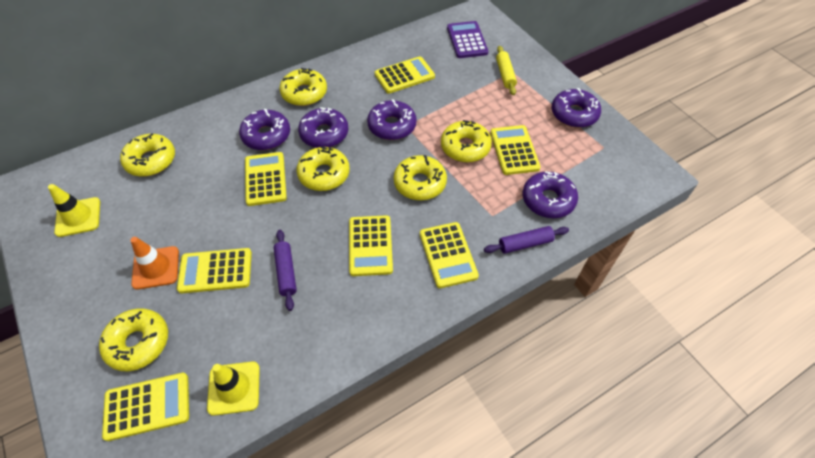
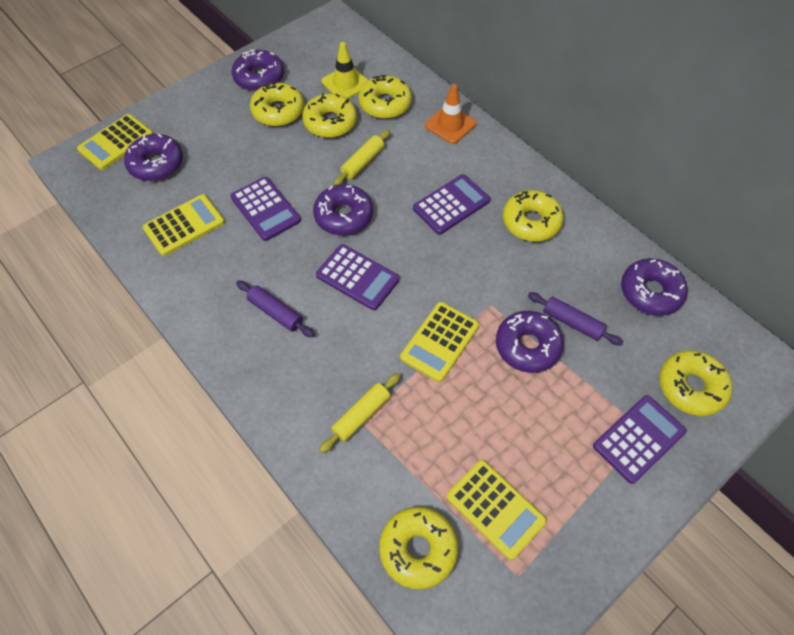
purple calculator: [447,21,488,58] = 1 -> [230,177,301,241] [316,244,400,310] [413,174,490,235] [593,395,686,484] = 4
yellow calculator: [102,373,189,441] [177,248,252,293] [245,152,287,206] [349,215,393,276] [375,56,435,94] [420,222,479,288] [490,125,541,175] = 7 -> [77,114,153,170] [143,194,225,256] [400,302,479,382] [447,460,547,560] = 4
yellow rolling pin: [496,46,517,95] = 1 -> [319,373,401,453] [333,129,390,186] = 2
yellow traffic cone: [48,184,100,237] [207,361,260,416] = 2 -> [321,42,368,99] = 1

